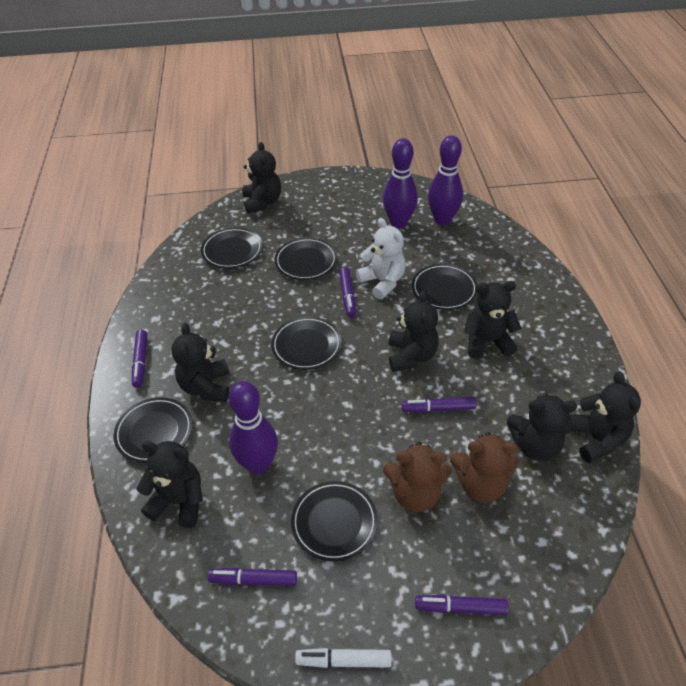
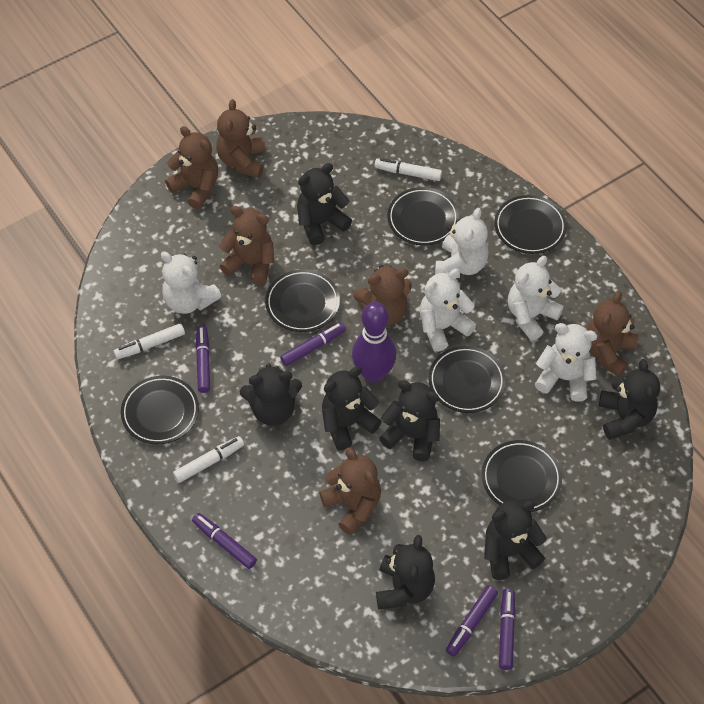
brown teddy bear: [383,442,451,512] [450,432,518,502] = 2 -> [165,126,218,209] [216,99,266,178] [219,206,274,285] [319,447,381,535] [354,265,412,325] [586,291,638,376] = 6
purple bowling pin: [229,381,278,474] [383,138,418,228] [428,135,463,225] = 3 -> [352,302,397,383] = 1
white marker: [295,648,392,668] = 1 -> [114,323,185,359] [173,436,244,483] [374,158,442,181] = 3
white teddy bear: [356,218,406,300] = 1 -> [161,251,221,314] [419,268,476,352] [435,208,489,278] [508,256,564,341] [535,323,597,402] = 5

